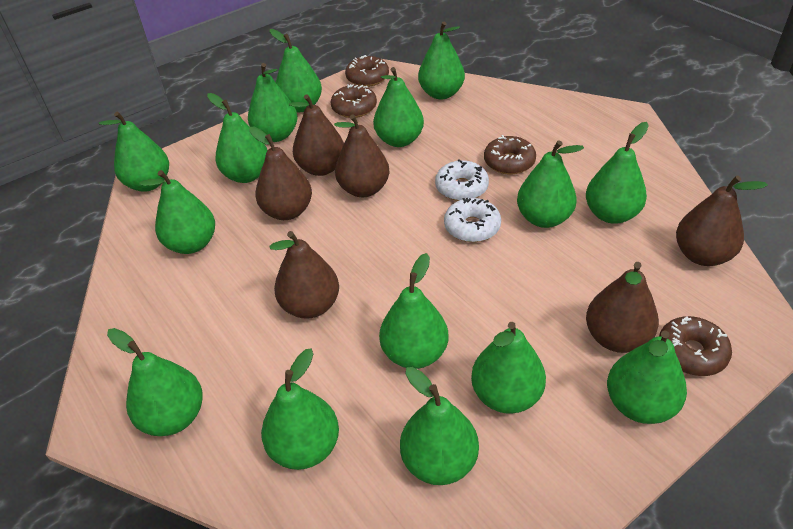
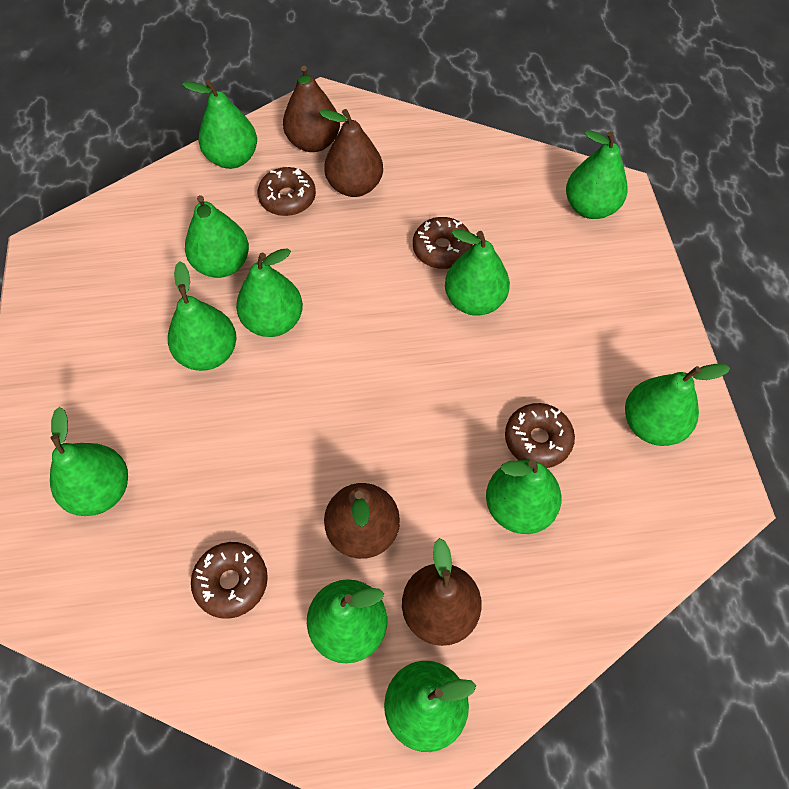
brown pear: [249,127,312,220] [269,231,339,319] [289,94,344,176] [334,114,389,197] [586,262,659,353] [676,176,768,266] = 6 -> [283,66,340,152] [319,109,383,197] [324,483,400,559] [402,538,482,646] = 4
green pear: [99,111,169,192] [107,328,203,436] [139,170,215,254] [207,93,268,183] [248,63,298,142] [261,349,339,470] [270,29,322,112] [373,67,424,147] [379,253,449,369] [400,367,479,485] [418,22,465,99] [471,322,546,414] [517,140,584,228] [586,122,649,224] [607,330,687,424] = 15 -> [50,407,128,516] [168,261,236,371] [182,80,257,169] [185,195,249,278] [236,248,303,337] [307,579,387,663] [384,661,476,752] [445,229,510,316] [486,460,562,534] [566,131,628,219] [625,364,730,446] = 11
white donut: [435,159,489,201] [444,198,501,242] = 2 -> none = 0

